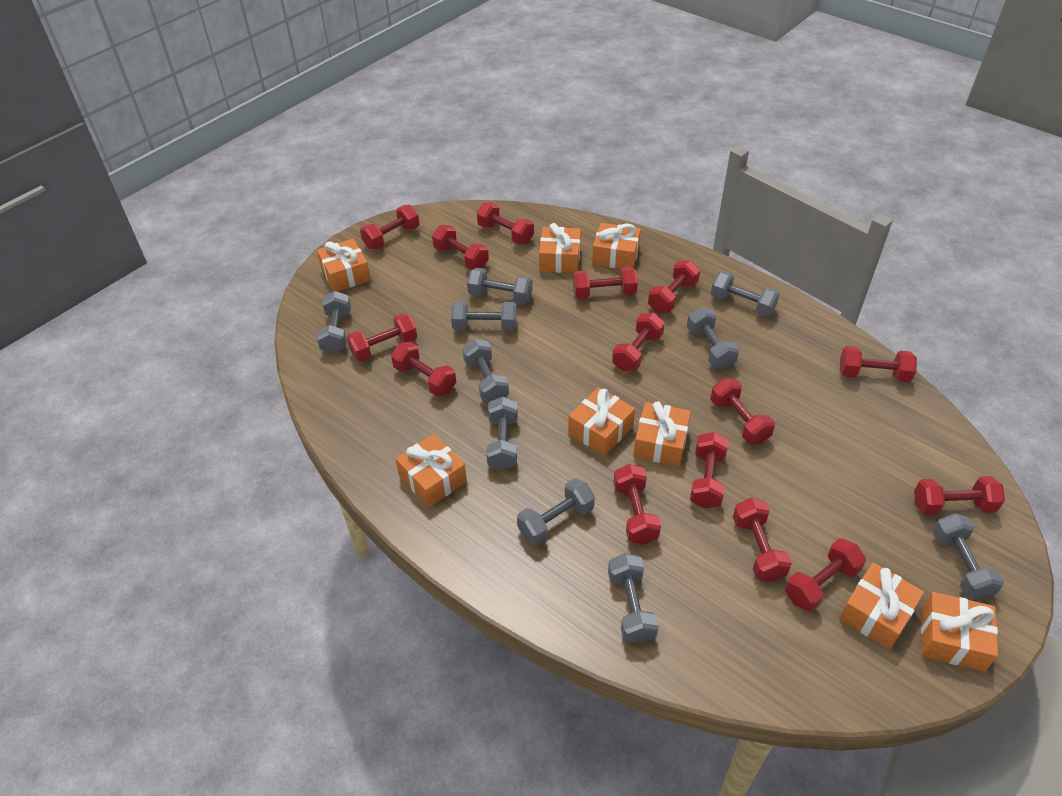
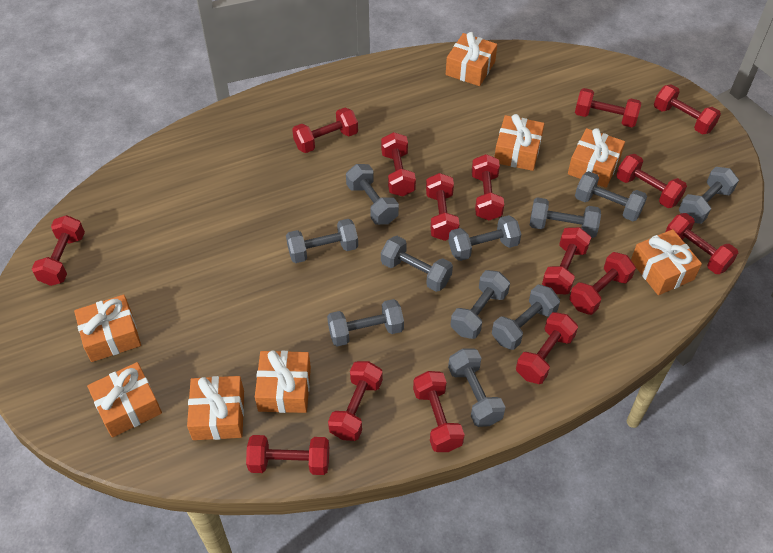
grey dumbbell: [316,291,351,354] [451,301,517,331] [463,339,509,402] [467,267,533,304] [486,396,518,470] [517,478,595,545] [608,553,659,644] [687,307,739,369] [711,271,780,317] [933,513,1004,600] = 10 -> [286,219,358,263] [327,299,404,346] [346,164,399,225] [381,236,453,292] [448,215,521,261] [448,348,506,427] [451,270,510,339] [492,285,560,350] [530,197,601,238] [575,171,647,221] [679,167,739,224] = 11

